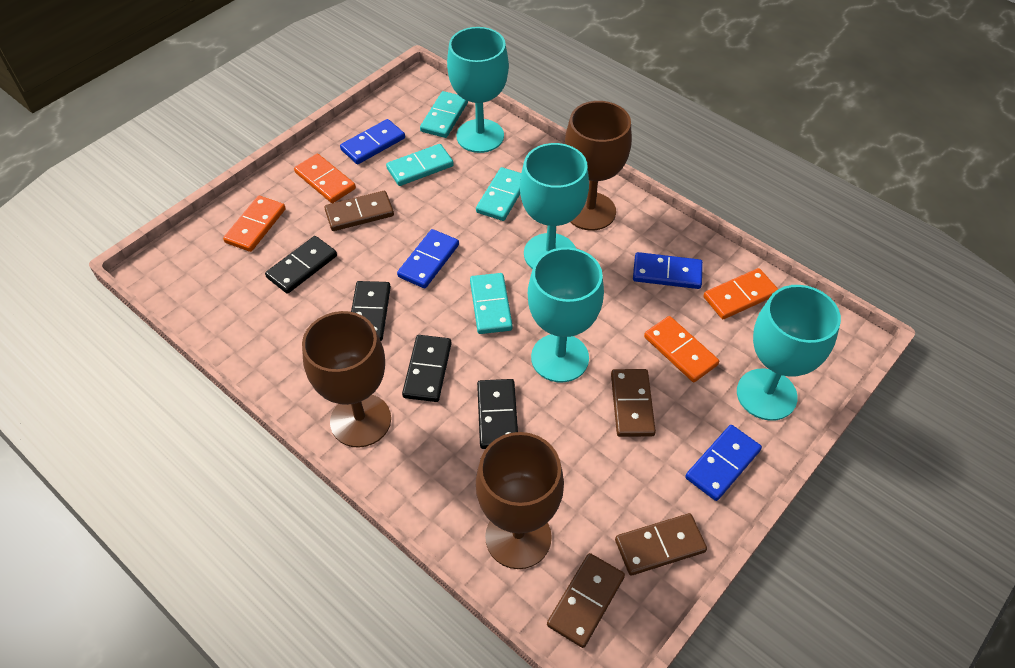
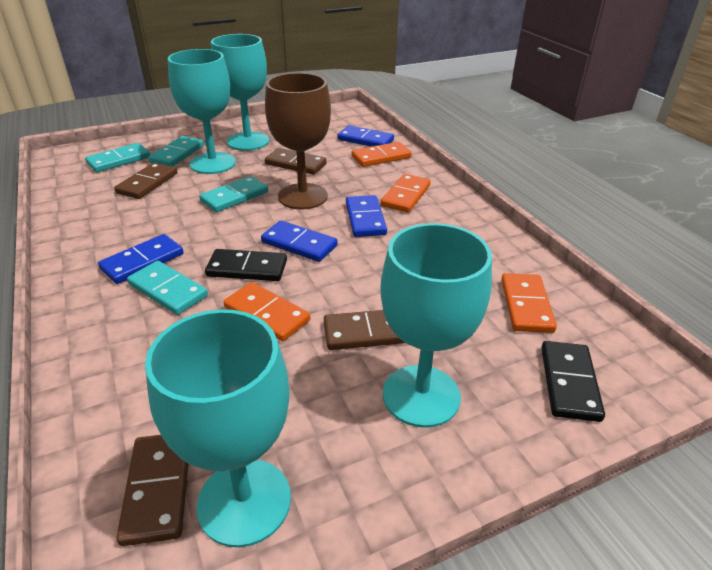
black domino: [265,236,337,294] [351,281,391,341] [402,335,452,402] [477,379,518,449] = 4 -> [205,249,287,281] [541,341,605,422] = 2
brown goblet: [302,311,391,448] [476,432,564,569] [565,101,632,231] = 3 -> [265,73,331,209] = 1

